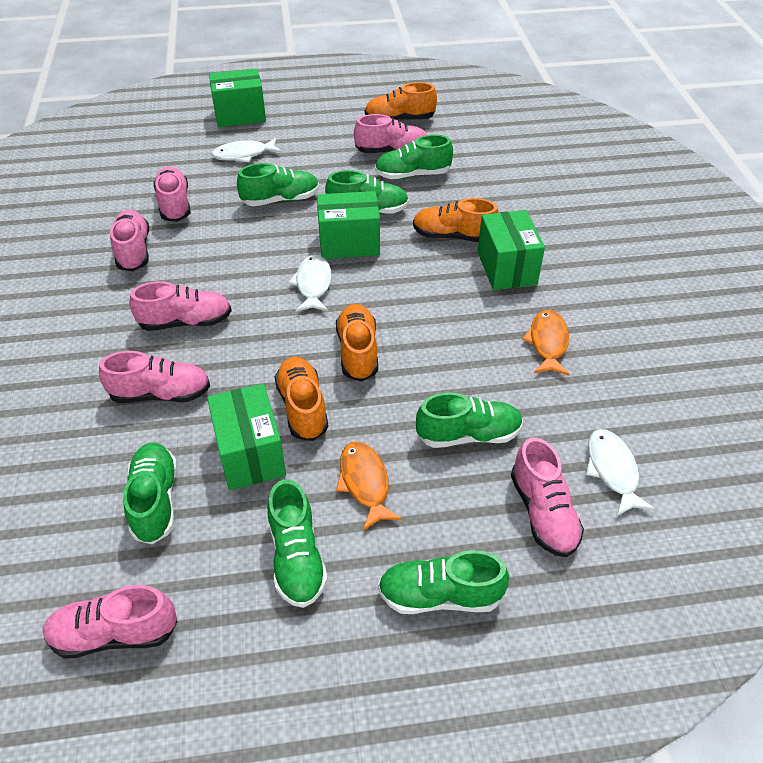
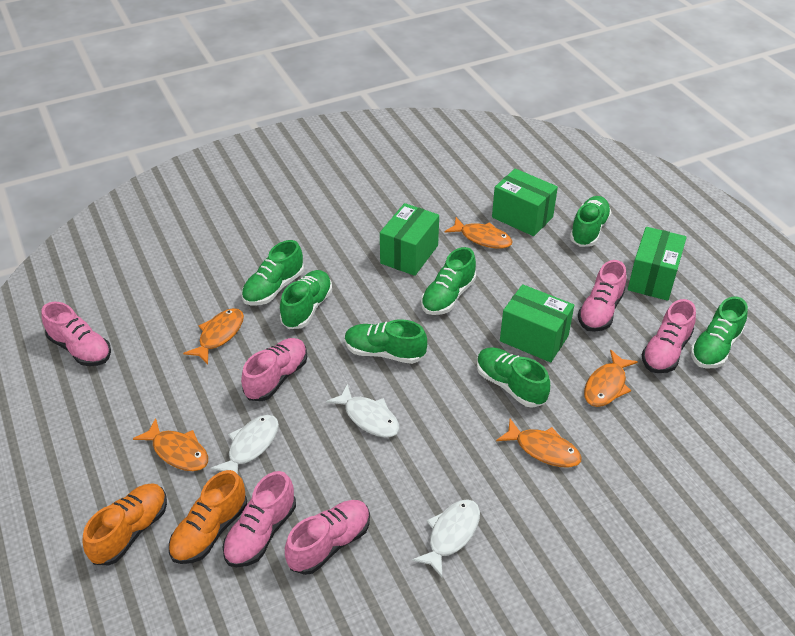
orange fish: [336,442,402,531] [522,310,570,376] = 2 -> [133,418,208,471] [183,308,244,364] [444,217,513,249] [496,419,582,467] [584,350,638,407] = 5
orange shoe: [275,357,329,441] [336,304,378,381] [365,82,437,120] [413,198,499,242] = 4 -> [82,483,167,566] [169,470,247,564] = 2
pink shoe: [43,585,177,659] [99,351,210,403] [110,210,149,271] [129,281,232,331] [153,167,191,222] [354,114,428,153] [511,437,584,557] = 7 -> [41,302,111,366] [223,471,296,567] [241,338,307,401] [285,500,370,575] [578,260,626,332] [642,299,696,373] = 6

